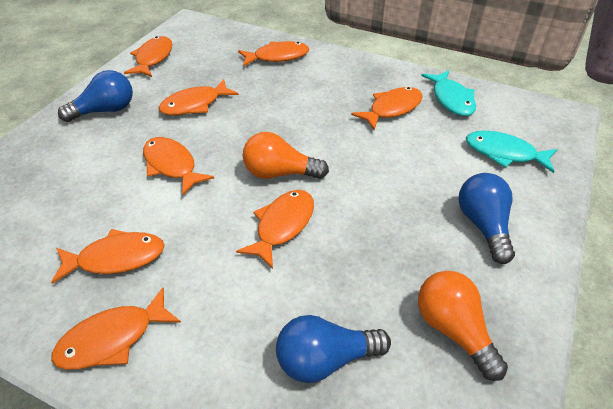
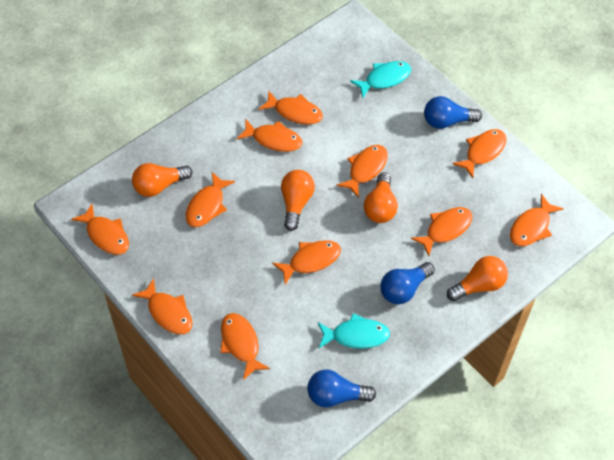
orange fish: [51,229,164,284] [51,287,181,370] [124,36,172,77] [143,137,214,196] [159,79,239,115] [236,190,314,269] [238,41,309,66] [351,87,422,130] = 8 -> [71,204,129,255] [132,278,193,334] [186,172,235,227] [220,313,270,380] [237,119,302,152] [259,91,323,125] [272,240,341,285] [336,145,388,198] [411,207,472,256] [452,129,507,178] [510,194,564,246] = 11
orange light bulb: [243,132,329,179] [418,271,508,381] = 2 -> [132,163,192,197] [281,170,315,231] [364,172,398,223] [447,256,508,302] = 4

